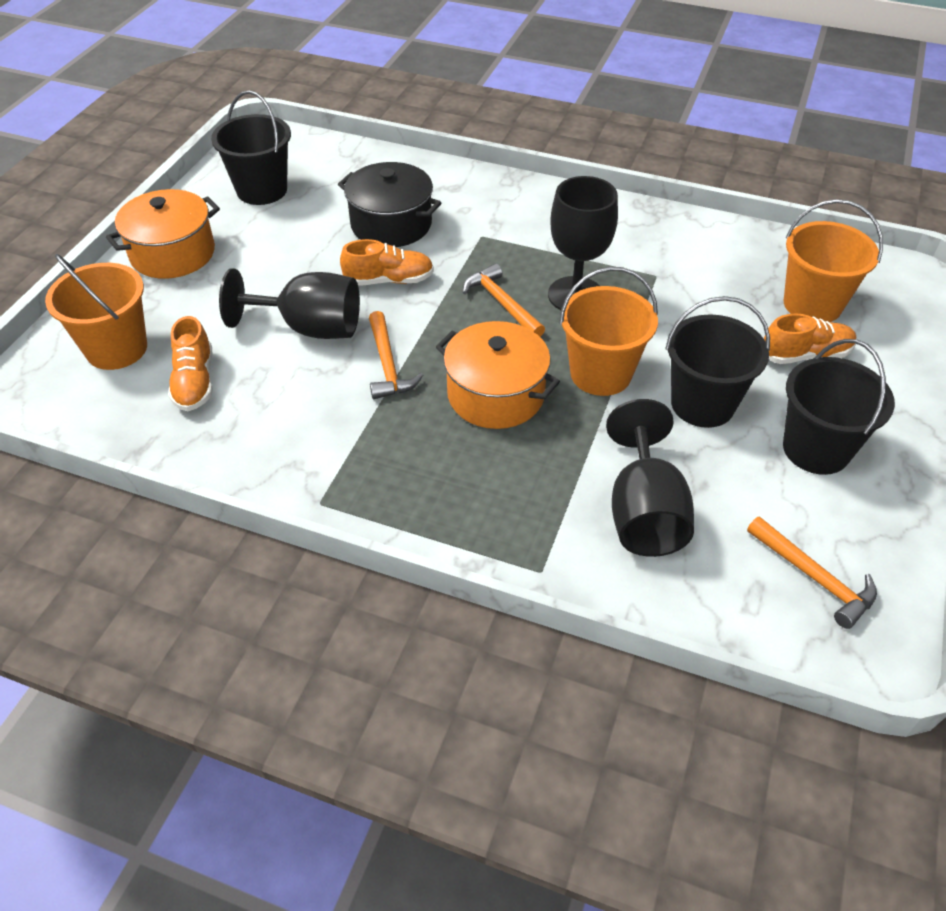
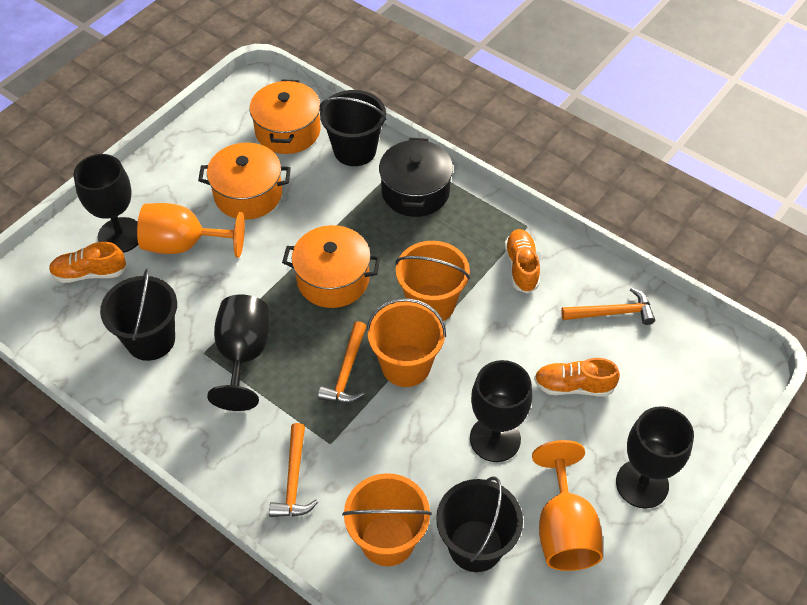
black goblet: [219,268,360,339] [548,176,618,310] [606,399,694,557] = 3 -> [73,154,138,253] [207,295,270,411] [470,360,532,462] [616,406,694,509] = 4
orange goblet: none = 0 -> [137,203,245,258] [532,440,603,571] = 2
orange pot: [106,189,220,279] [436,321,560,429] = 2 -> [198,143,291,220] [249,79,321,154] [282,225,381,308] = 3

